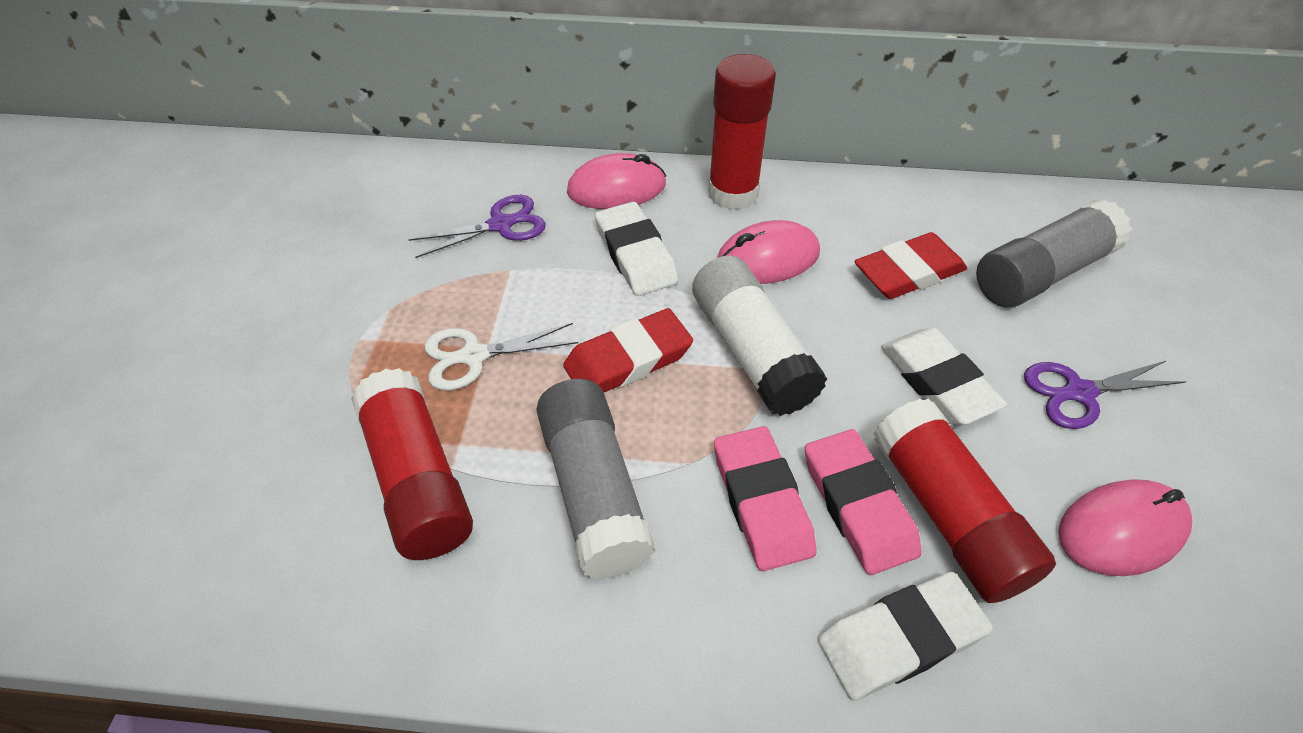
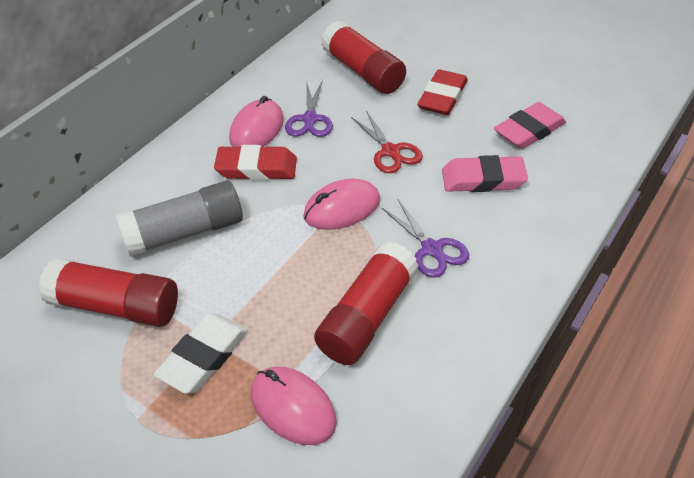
grey glue stick: [536,379,655,579] [976,199,1132,307] = 2 -> [116,181,243,257] = 1
red scissors: none = 0 -> [351,111,423,173] = 1
white eraser: [595,202,678,296] [818,572,993,700] [881,328,1007,425] = 3 -> [154,313,248,394] = 1
white glue stick: [692,255,827,416] = 1 -> none = 0
white scissors: [424,323,578,391] = 1 -> none = 0

